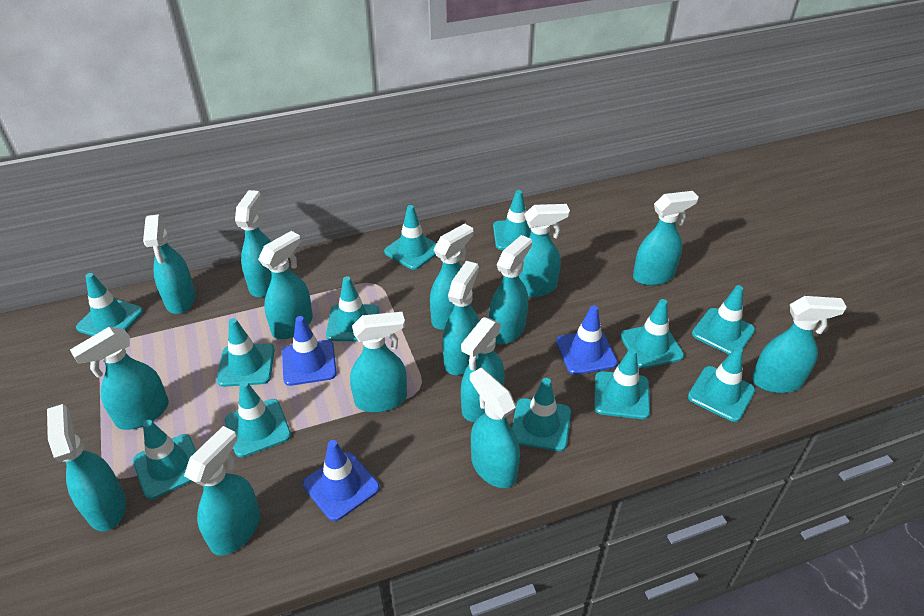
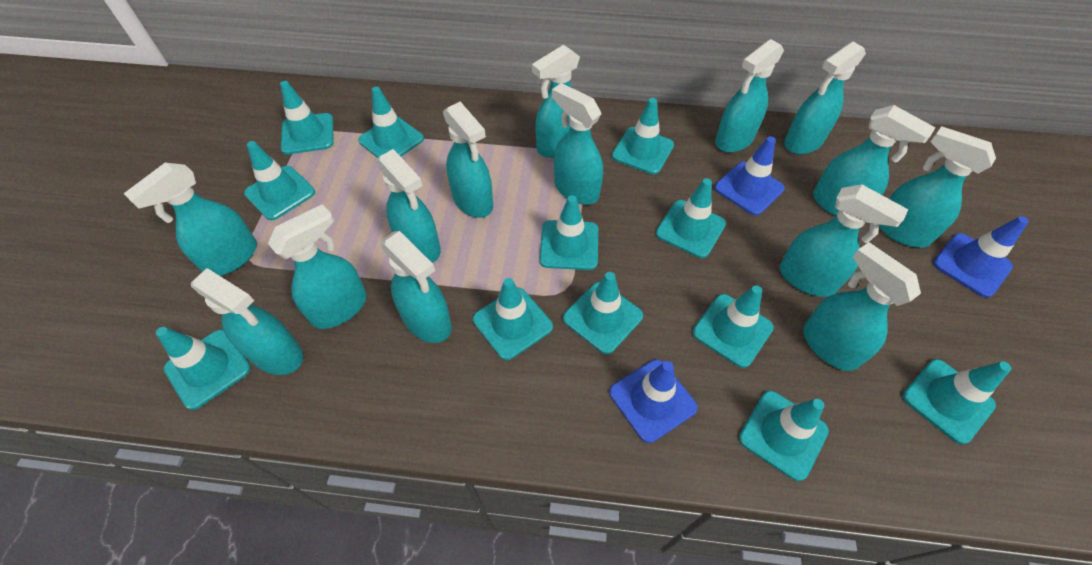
turquoise spray bottle: [47,404,126,531] [70,327,169,430] [143,214,196,314] [184,426,260,556] [235,190,272,297] [258,231,313,339] [350,312,407,413] [430,223,473,330] [442,261,479,375] [461,317,505,422] [470,368,520,488] [489,235,532,344] [519,204,570,297] [633,191,699,286] [752,296,847,393] = 15 -> [124,163,257,276] [191,268,303,375] [268,204,367,329] [376,149,441,263] [380,231,452,343] [443,102,493,218] [532,45,580,158] [552,83,603,205] [715,39,784,153] [779,184,908,297] [784,41,866,154] [803,242,921,371] [813,105,936,216] [879,126,996,248] = 14

